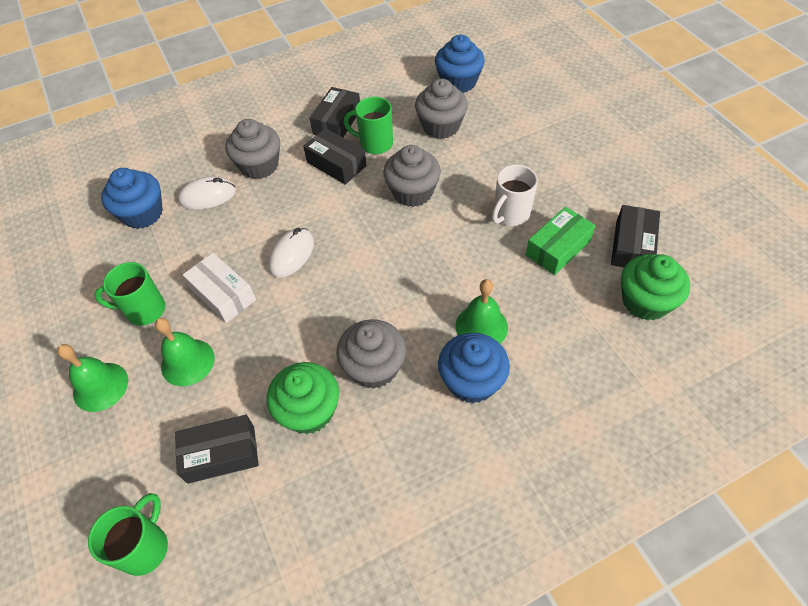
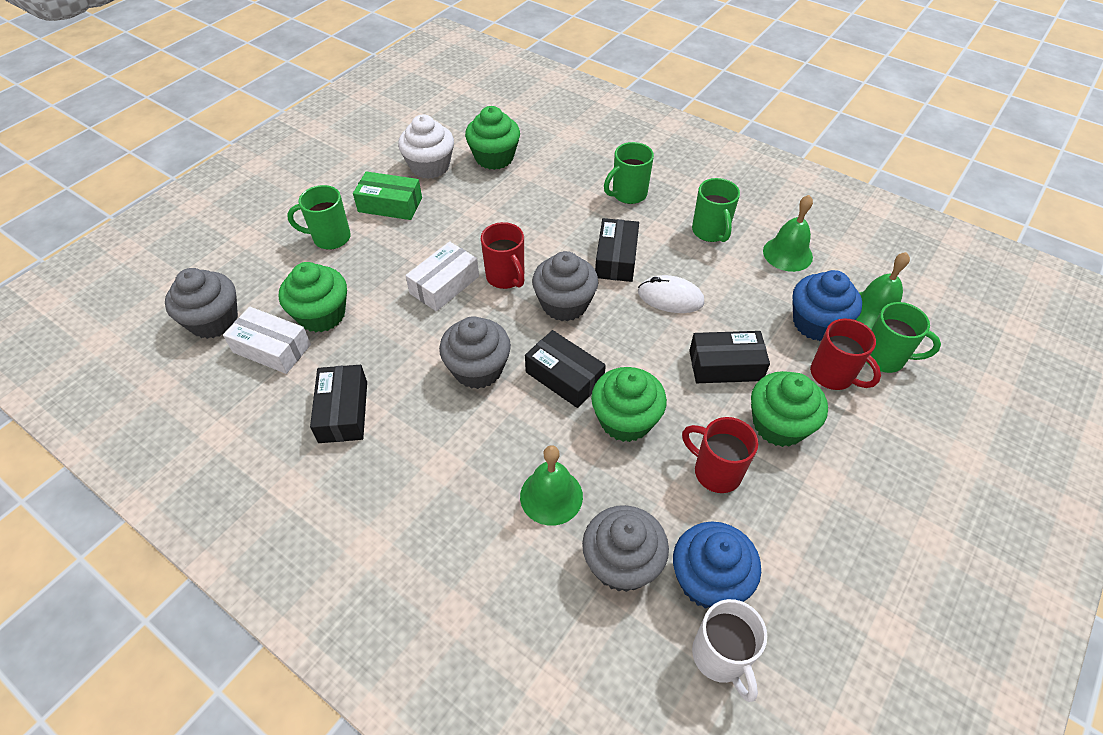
blue cupcake: [101,168,163,229] [435,35,485,93] [438,333,510,404] = 3 -> [673,522,761,608] [792,270,862,341] = 2
green cupcake: [267,362,339,434] [621,254,690,321] = 2 -> [279,262,347,332] [465,106,520,170] [591,367,667,442] [751,371,828,447] = 4
green mug: [88,493,168,576] [94,262,165,325] [344,97,393,154] = 3 -> [287,185,351,250] [604,142,654,204] [692,178,740,242] [866,302,941,373] = 4
red mug: none = 0 -> [481,222,525,289] [682,417,758,493] [810,318,881,390] = 3
white box: [183,253,256,323] = 1 -> [223,307,311,374] [405,241,479,311] = 2
white cupcake: none = 0 -> [398,114,454,179] = 1
white mouse: [178,177,236,210] [268,228,314,278] = 2 -> [638,275,704,313] = 1

